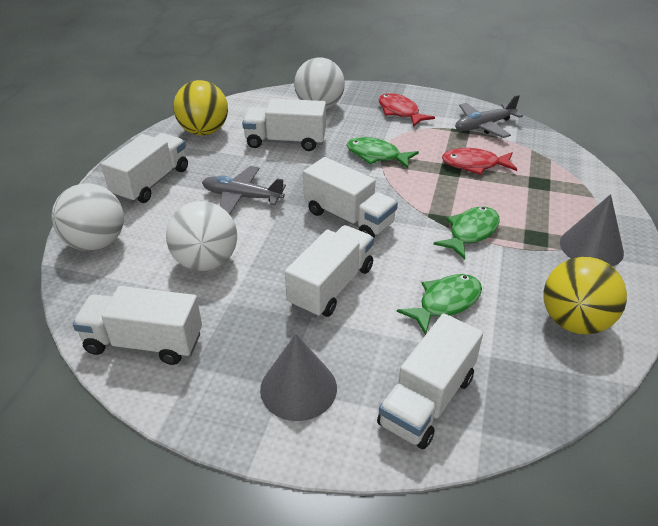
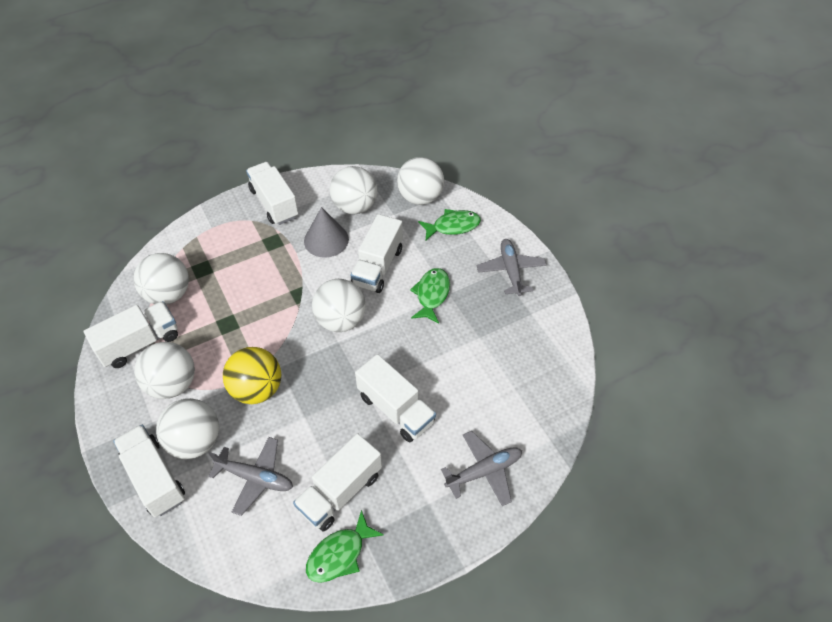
grey cone: [260,334,337,421] [560,194,624,267] = 2 -> [304,207,349,258] = 1
grey plane: [202,166,286,215] [455,95,523,138] = 2 -> [208,437,293,516] [441,431,522,506] [477,239,546,296] = 3
red fish: [378,93,435,126] [442,148,517,175] = 2 -> none = 0
white ball: [52,183,124,251] [166,201,237,271] [294,57,345,109] = 3 -> [134,253,189,305] [134,342,195,399] [156,398,219,459] [312,279,366,332] [330,166,377,214] [397,157,444,205] = 6
yellow ball: [173,80,228,135] [544,257,627,335] = 2 -> [223,347,281,404] = 1

